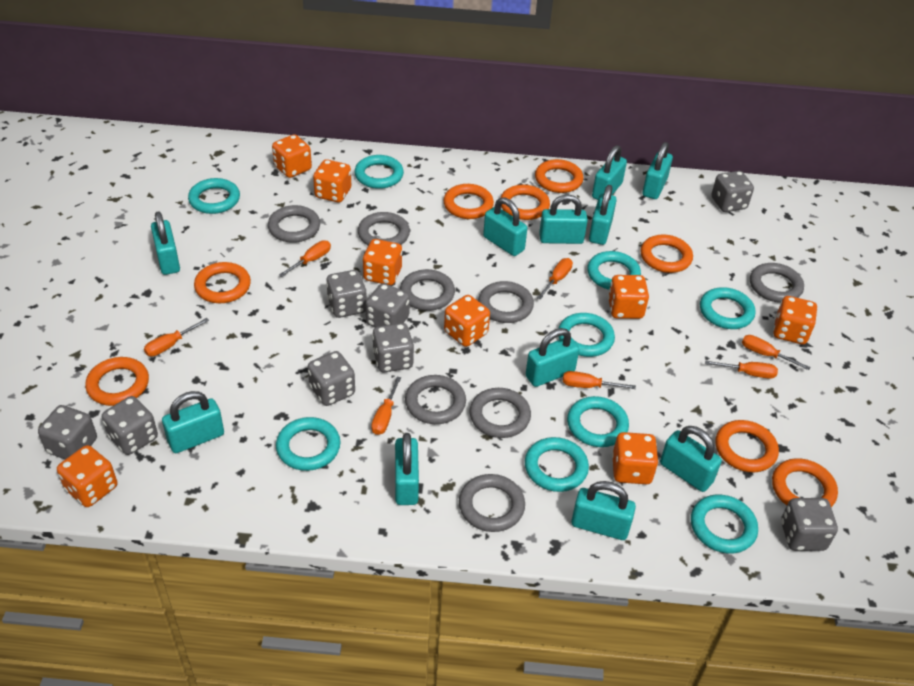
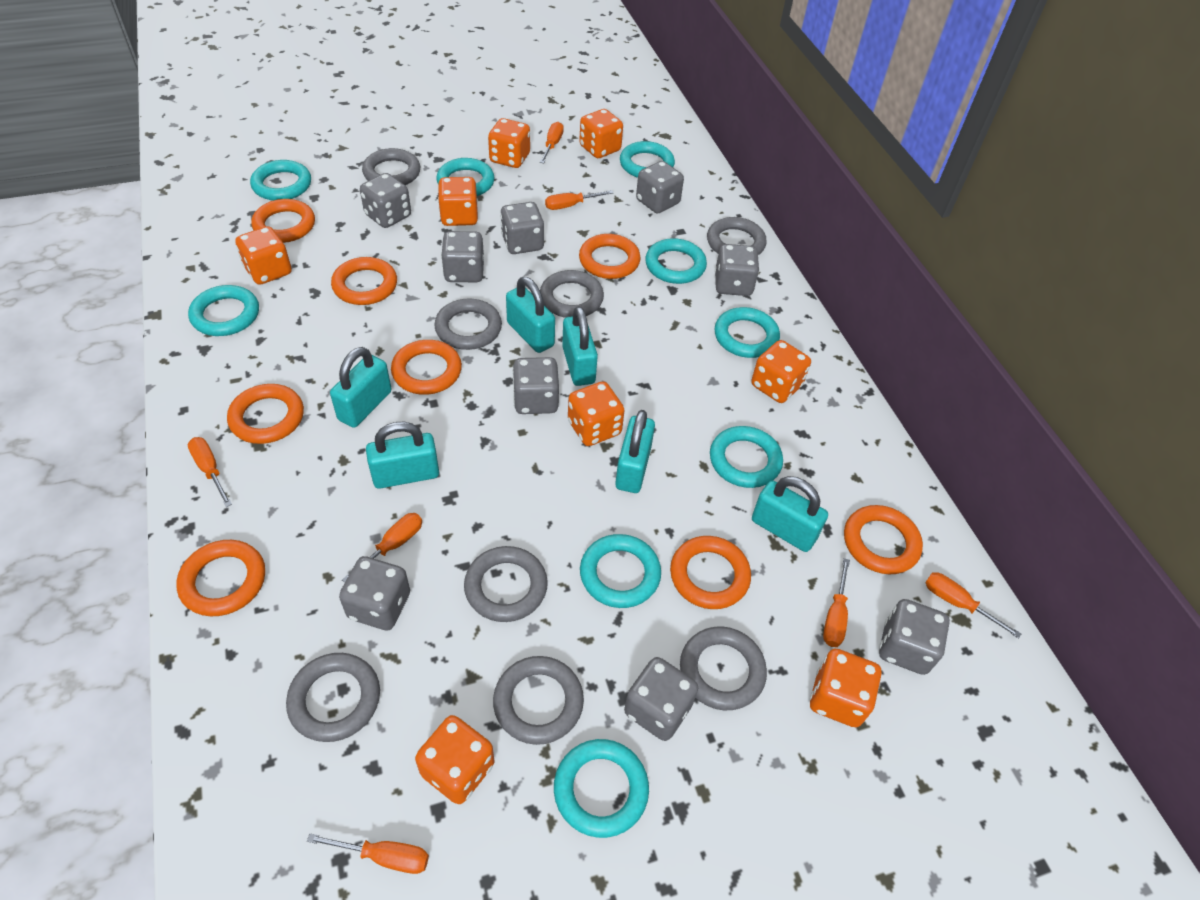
grey dice: [38,405,97,459] [102,396,158,455] [307,351,355,406] [326,270,367,318] [366,283,410,327] [372,323,414,372] [711,171,754,212] [781,498,838,551] = 8 -> [339,556,410,630] [360,173,411,228] [441,231,484,282] [500,202,544,254] [512,357,559,414] [624,657,698,741] [636,161,684,213] [715,244,759,296] [879,599,950,675] = 9
turquoise padlock: [151,211,180,275] [162,391,224,453] [395,433,419,505] [483,197,527,256] [526,328,579,387] [539,194,588,244] [571,481,636,540] [589,185,617,245] [592,145,627,200] [642,142,673,199] [660,426,722,492] = 11 -> [330,347,392,428] [366,422,439,489] [506,276,555,353] [562,306,598,386] [615,410,655,493] [752,476,828,552] = 6

